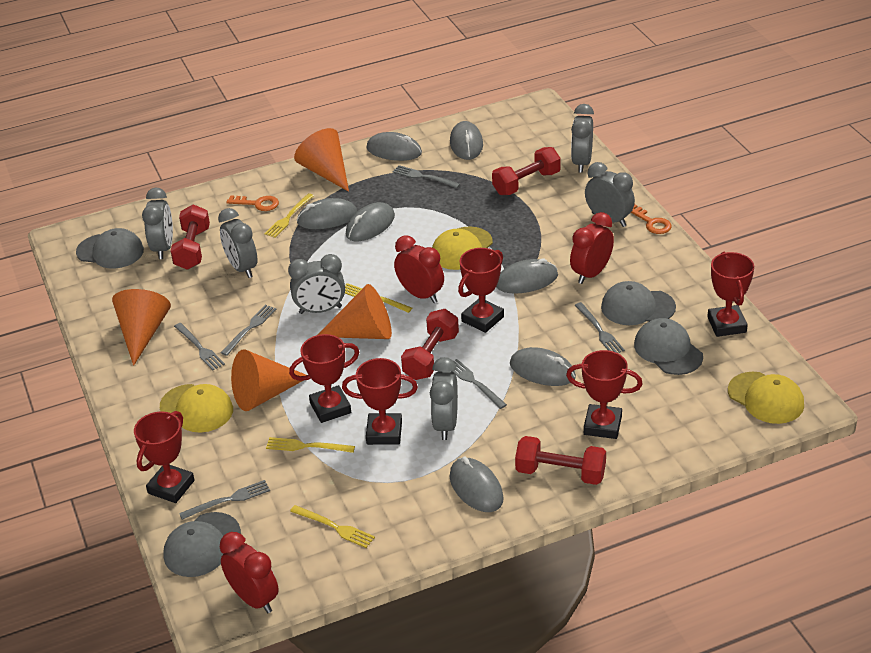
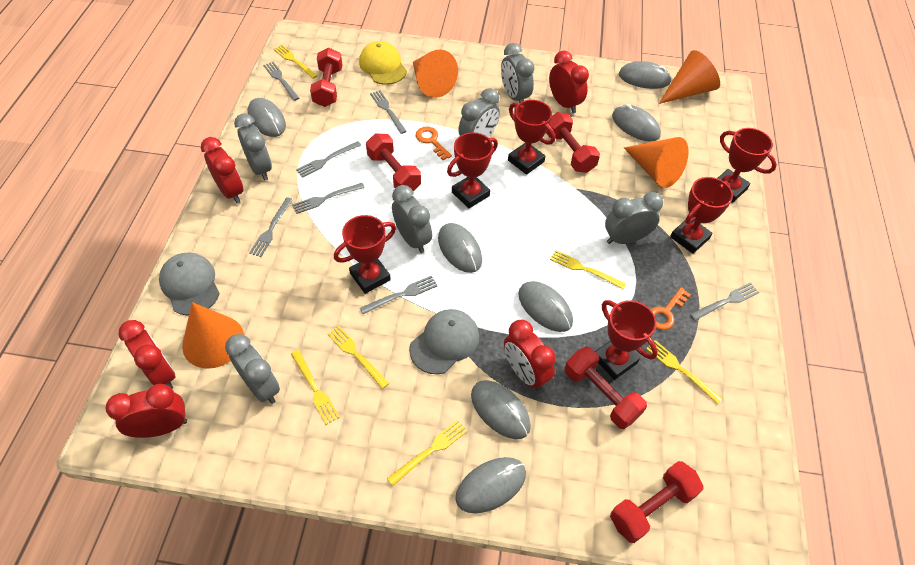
grey cap: [76,228,144,269] [163,512,241,577] [601,281,676,325] [634,318,703,375] = 4 -> [159,252,220,315] [409,309,479,374] = 2
grey fork: [174,323,225,370] [179,480,270,520] [221,305,276,356] [393,165,460,188] [452,359,507,409] [575,302,625,353] = 6 -> [249,197,293,257] [263,62,299,101] [292,183,365,214] [296,141,361,178] [360,276,438,314] [370,90,407,134] [690,283,759,321] = 7
red clock: [220,532,279,613] [394,235,444,303] [570,212,614,284] = 3 -> [106,384,187,438] [118,320,176,389] [201,137,243,204] [504,320,556,391] [549,51,589,113] = 5
red dumbbell: [171,205,210,270] [401,309,459,380] [492,147,561,195] [515,436,606,485] = 4 -> [310,48,343,107] [366,133,421,191] [546,112,600,173] [565,347,647,429] [610,461,704,543] = 5
yellow cap: [160,384,233,433] [432,227,493,270] [728,372,804,424] = 3 -> [359,41,407,85] = 1
yellow fork: [265,193,314,238] [266,437,355,453] [290,505,375,548] [345,283,412,313] = 4 -> [274,45,318,79] [291,350,340,425] [327,326,389,389] [387,420,467,486] [550,250,626,289] [646,340,722,404] = 6

